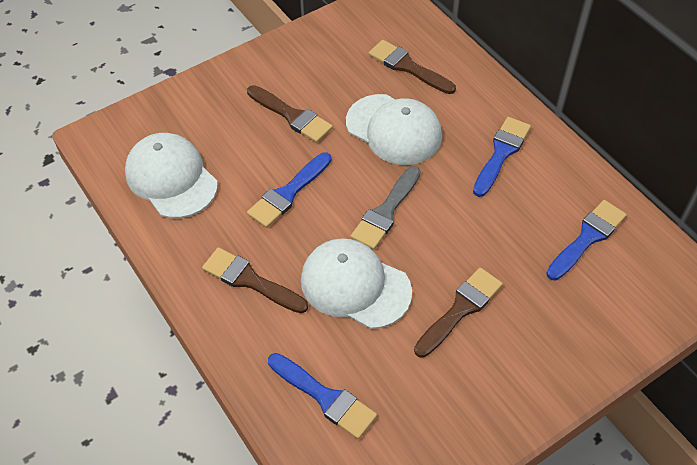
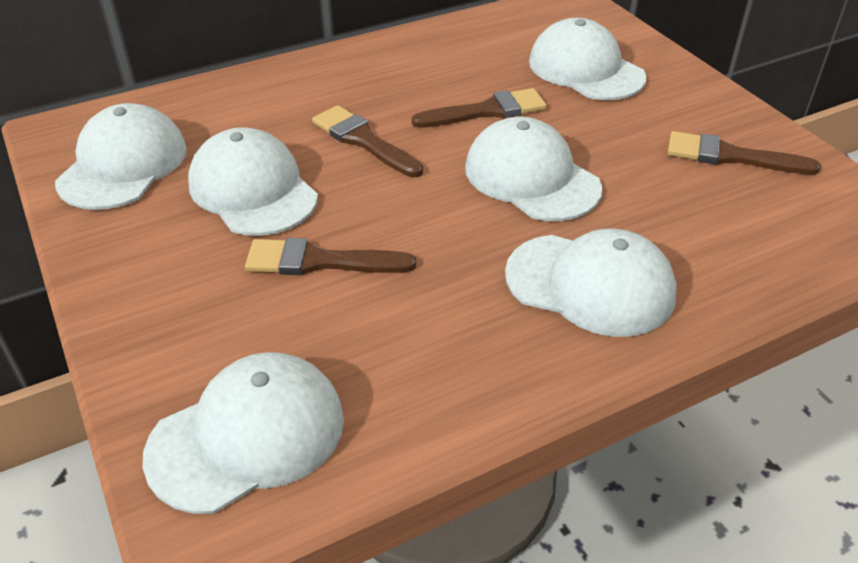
blue brush: [247,153,331,228] [268,353,377,439] [473,117,531,197] [546,200,627,280] = 4 -> none = 0
grey brush: [351,166,421,250] = 1 -> none = 0
white cap: [125,133,218,218] [301,238,412,329] [346,94,442,165] = 3 -> [55,103,187,210] [142,352,344,514] [188,127,318,236] [465,117,602,221] [505,229,677,337] [529,18,646,100] = 6

